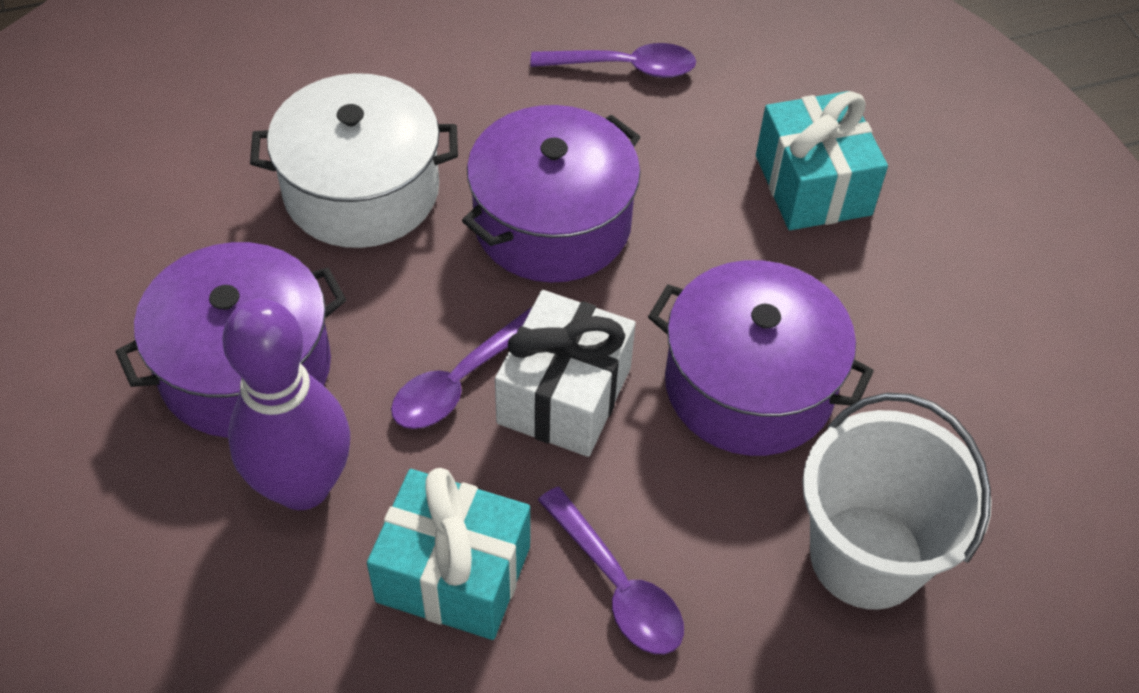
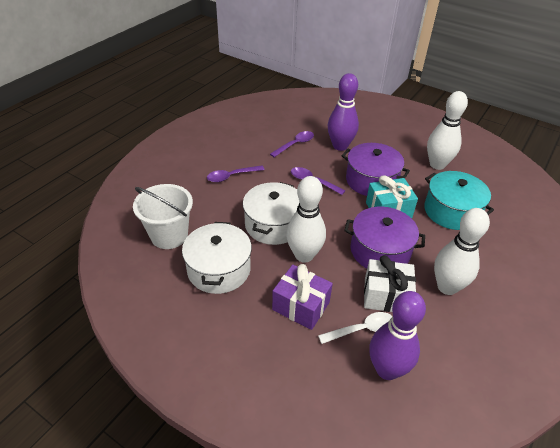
purple bowling pin: [222,299,350,510] = 1 -> [328,73,359,151] [369,291,426,380] = 2
purple gift: none = 0 -> [272,264,333,330] = 1
purple pot: [116,242,346,438] [462,105,641,283] [648,260,874,456] = 3 -> [342,143,410,196] [344,207,425,268] = 2
turquoise gift: [367,468,530,640] [756,91,888,230] = 2 -> [366,175,418,218] = 1
turquoise pot: none = 0 -> [424,171,494,230] = 1
white bowling pin: none = 0 -> [286,176,326,263] [427,91,468,170] [434,208,490,295] = 3
white pot: [250,73,458,248] = 1 -> [182,222,252,294] [243,182,299,245] = 2
white spoon: none = 0 -> [318,312,393,344] = 1

